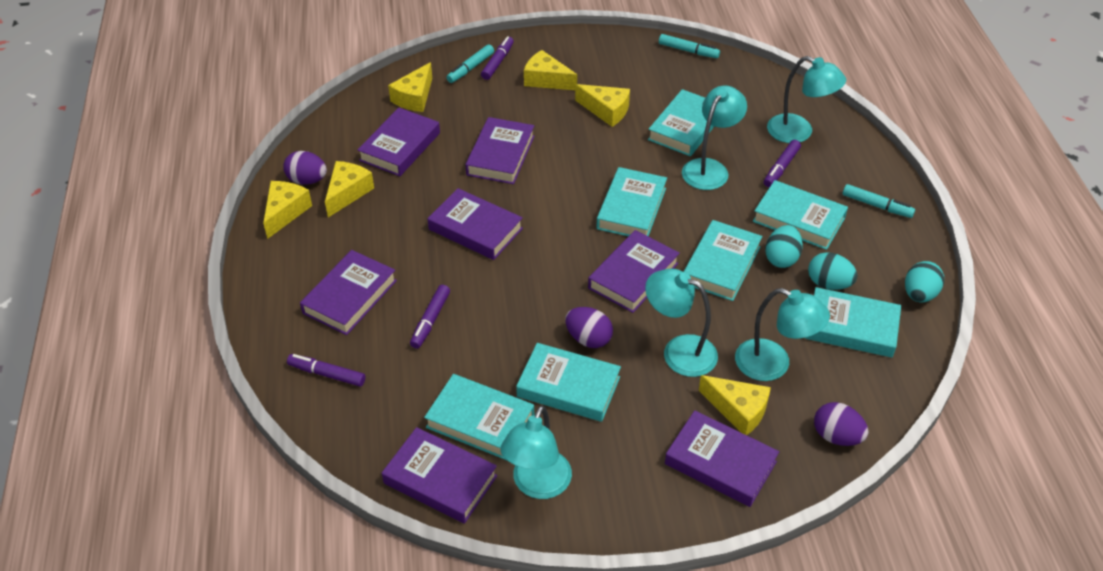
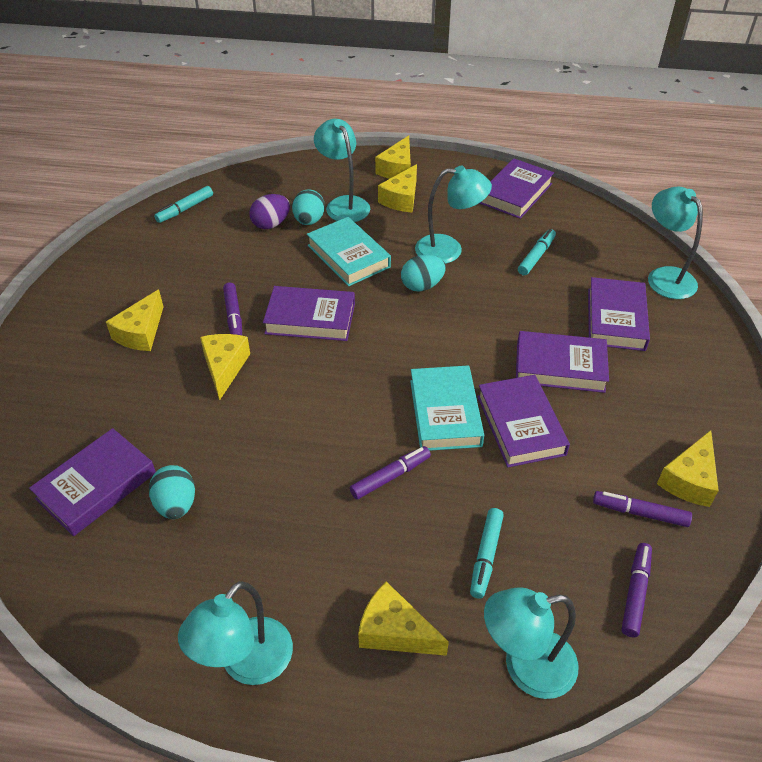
purple book: [300,250,397,335] [358,108,440,176] [382,427,497,524] [428,188,523,260] [465,117,535,184] [588,230,680,313] [665,410,779,507] = 7 -> [29,428,156,536] [263,286,355,341] [477,375,570,467] [480,158,554,219] [516,331,609,393] [588,277,650,351] = 6
purple egg: [283,151,327,185] [565,307,613,348] [814,402,869,446] = 3 -> [249,194,290,229] = 1
turquoise book: [424,374,534,460] [516,343,621,422] [596,167,667,236] [648,89,715,156] [684,220,763,301] [753,180,848,250] [805,287,901,358] = 7 -> [307,217,391,286] [410,365,484,451] = 2

